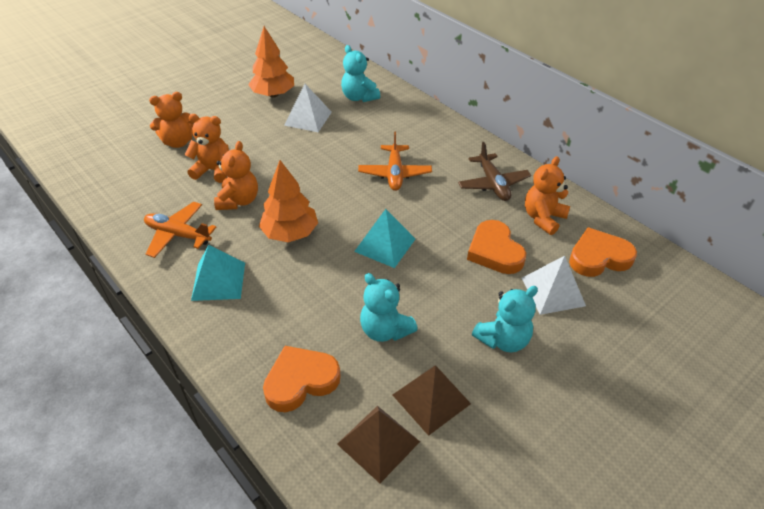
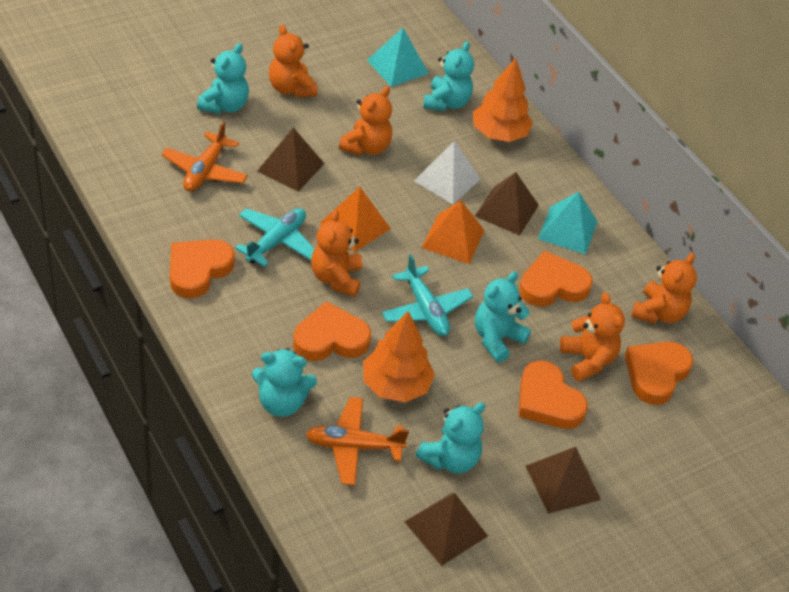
brown plane: [458,142,531,201] = 1 -> none = 0
brown pyramid: [337,406,420,483] [393,365,471,436] = 2 -> [257,128,325,192] [405,493,488,566] [475,172,539,235] [526,447,601,514] = 4
orange heart: [263,346,341,412] [467,220,526,274] [569,227,637,277] = 3 -> [170,239,235,299] [293,301,371,361] [519,251,593,307] [519,361,588,429] [624,342,693,405] = 5
orange pyramid: none = 0 -> [320,187,391,252] [422,200,485,264] = 2
orange teddy bear: [149,92,194,148] [185,114,229,183] [214,141,258,210] [525,156,570,235] = 4 -> [269,25,317,97] [311,210,362,296] [339,86,392,156] [560,292,625,382] [631,253,697,324] = 5
turquoise plane: none = 0 -> [235,208,314,267] [382,254,473,336] = 2
turquoise teddy bear: [341,45,380,102] [360,273,418,342] [472,286,538,353] = 3 -> [197,43,249,114] [252,348,317,417] [416,402,485,473] [423,41,474,111] [475,271,531,363] = 5
white pyramid: [284,84,332,132] [522,256,586,315] = 2 -> [414,141,481,204] = 1

